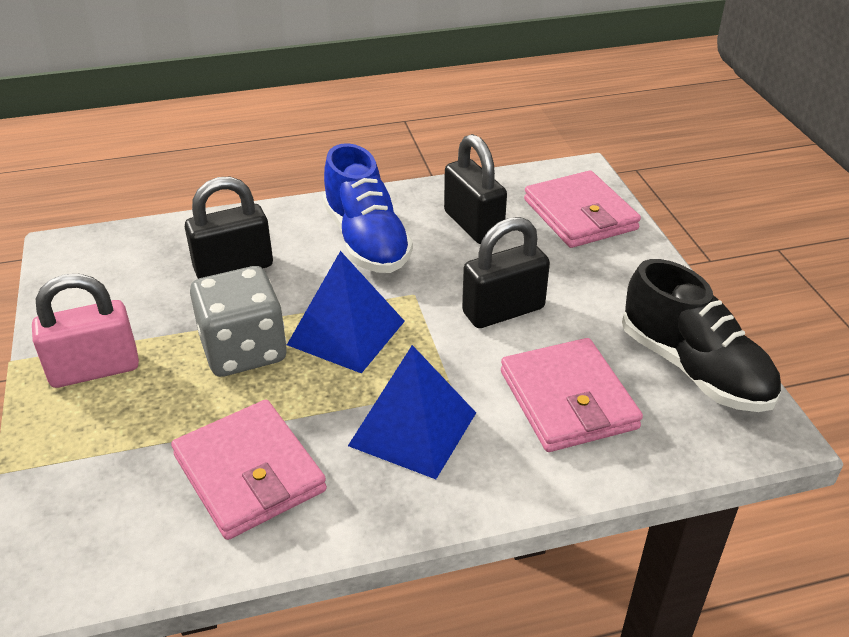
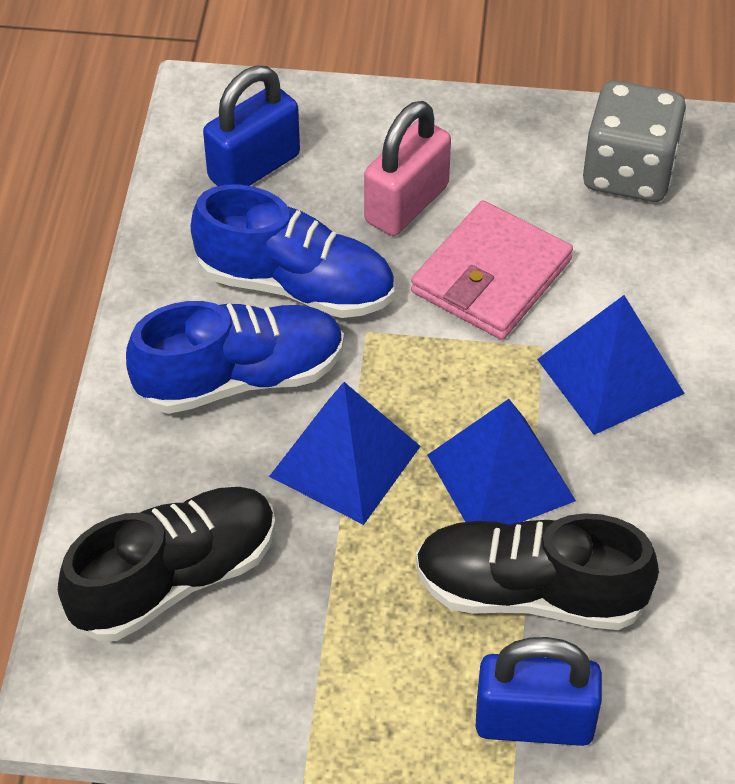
black padlock: [185,177,273,279] [444,134,507,244] [462,217,550,328] = 3 -> none = 0
black shoe: [622,259,781,412] = 1 -> [58,487,276,641] [416,513,659,630] = 2
blue padlock: none = 0 -> [203,66,300,186] [476,637,602,746] = 2
blue pyramid: [287,251,405,374] [348,345,476,479] = 2 -> [269,382,421,525] [427,399,576,525] [537,295,685,435] = 3
blue shoe: [323,143,413,273] = 1 -> [126,301,344,414] [191,184,394,318] = 2
pink wallet: [171,400,327,540] [501,338,643,452] [524,170,641,248] = 3 -> [411,201,573,340] = 1

